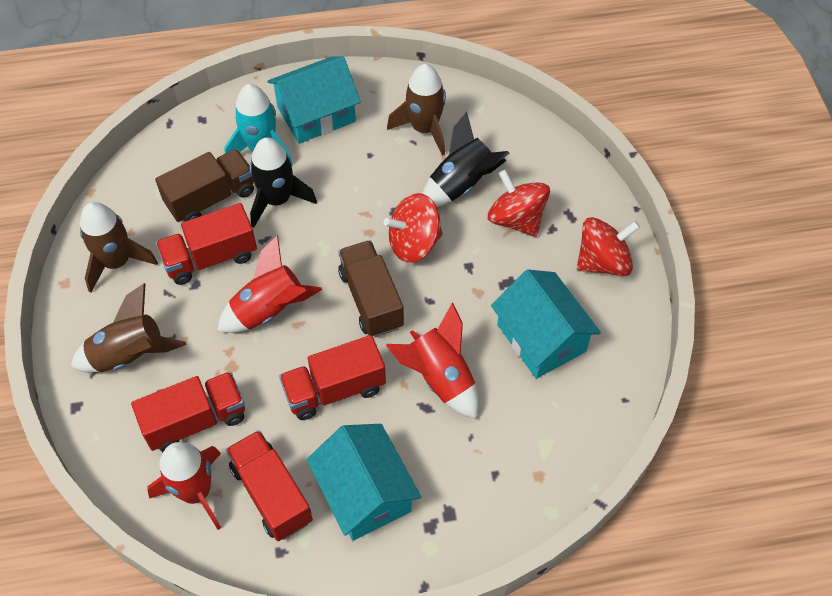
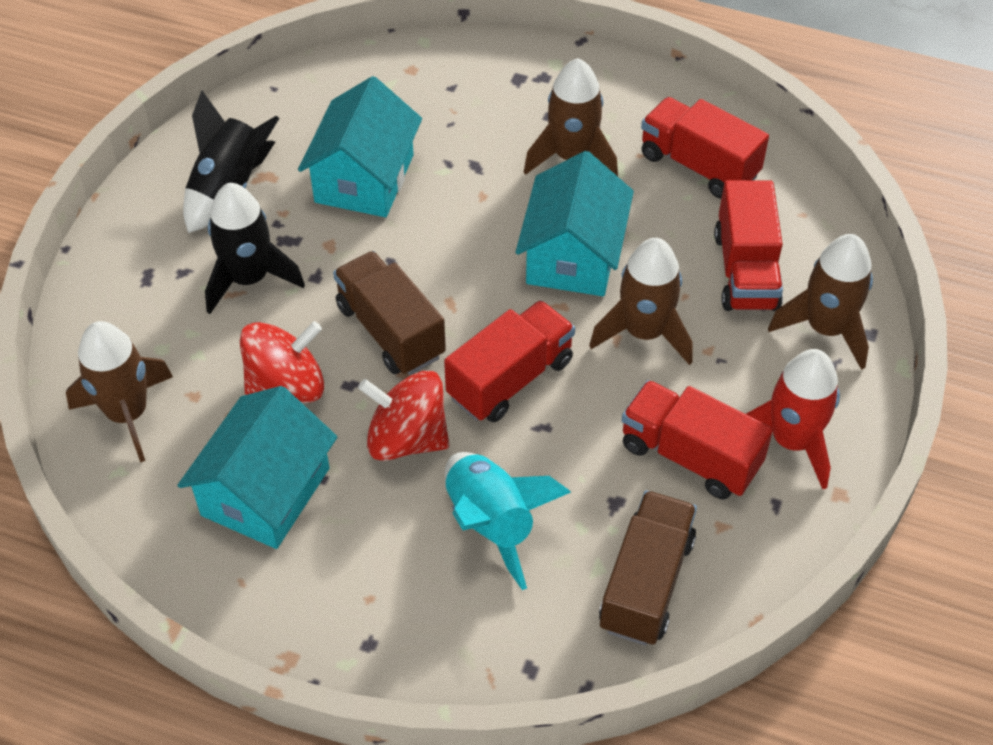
brown rocket: [71,283,186,373] [80,202,158,293] [387,64,446,156] = 3 -> [66,321,173,462] [524,58,618,176] [589,238,692,365] [768,234,873,370] = 4
red rocket: [147,442,221,530] [217,236,322,333] [386,303,479,419] = 3 -> [746,349,840,489] = 1
red spinning top: [384,193,443,263] [488,170,550,237] [577,217,640,277] = 3 -> [240,321,324,403] [358,370,450,461] = 2

